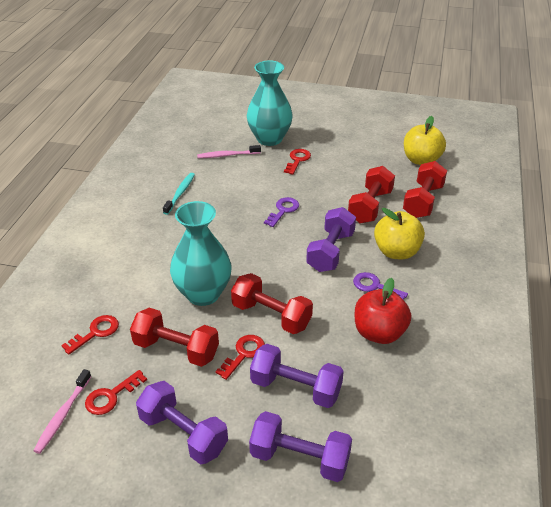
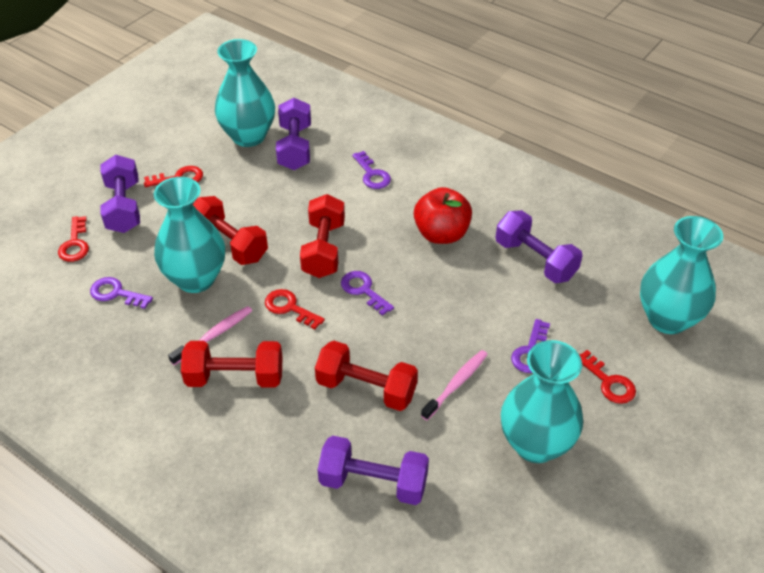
purple key: [264,197,299,227] [353,272,408,300] = 2 -> [90,277,153,309] [341,271,394,316] [352,151,391,189] [511,319,550,373] = 4
turquoise toothbrush: [163,173,195,215] = 1 -> none = 0
turquoise vase: [170,201,232,306] [247,61,293,146] = 2 -> [153,177,225,293] [215,39,275,147] [501,340,583,463] [640,216,723,334] = 4
yellow apple: [374,208,425,259] [404,116,446,165] = 2 -> none = 0

